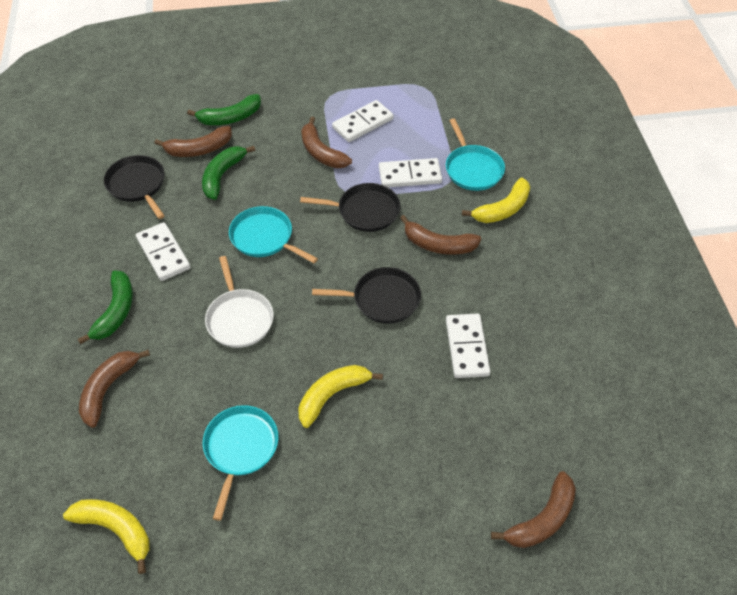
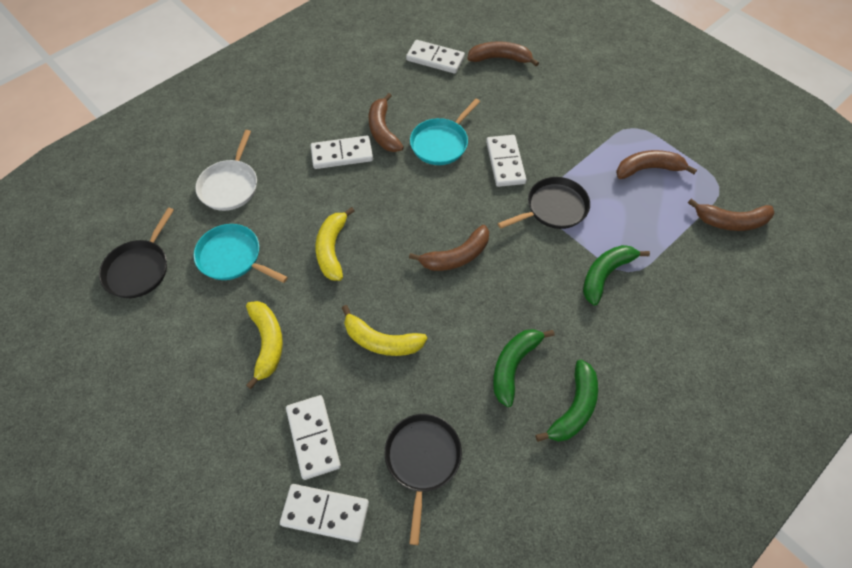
turquoise pan: [203,405,279,521] [229,206,318,263] [446,118,505,191] = 3 -> [193,224,288,283] [410,99,480,165] = 2
white domino: [136,222,190,281] [332,100,393,142] [379,158,442,187] [446,313,491,378] = 4 -> [280,484,369,542] [286,395,341,480] [311,136,373,169] [406,40,465,74] [486,135,527,187] = 5

